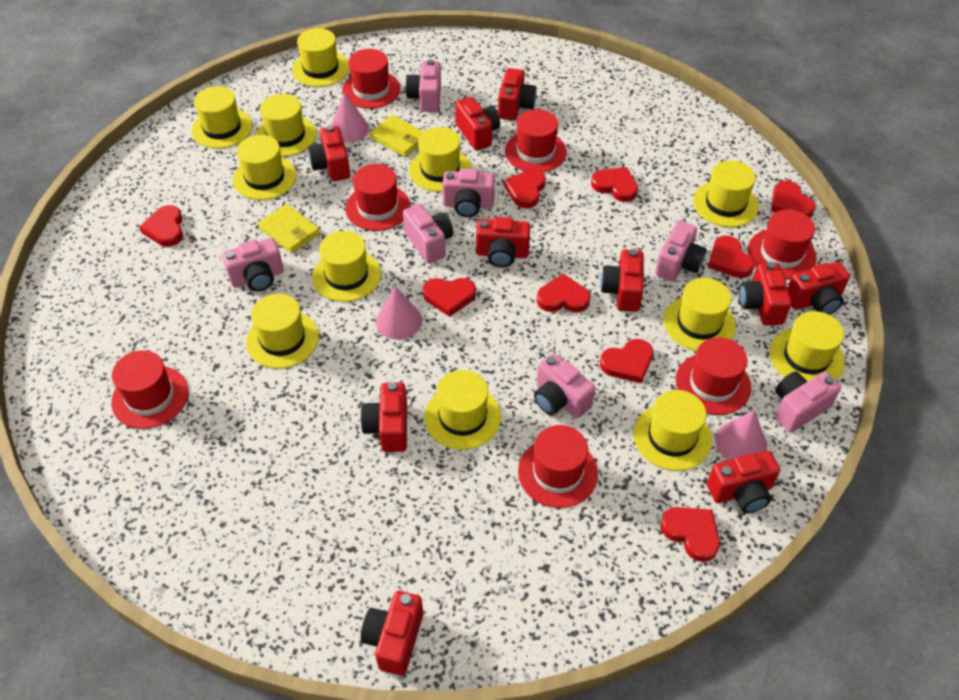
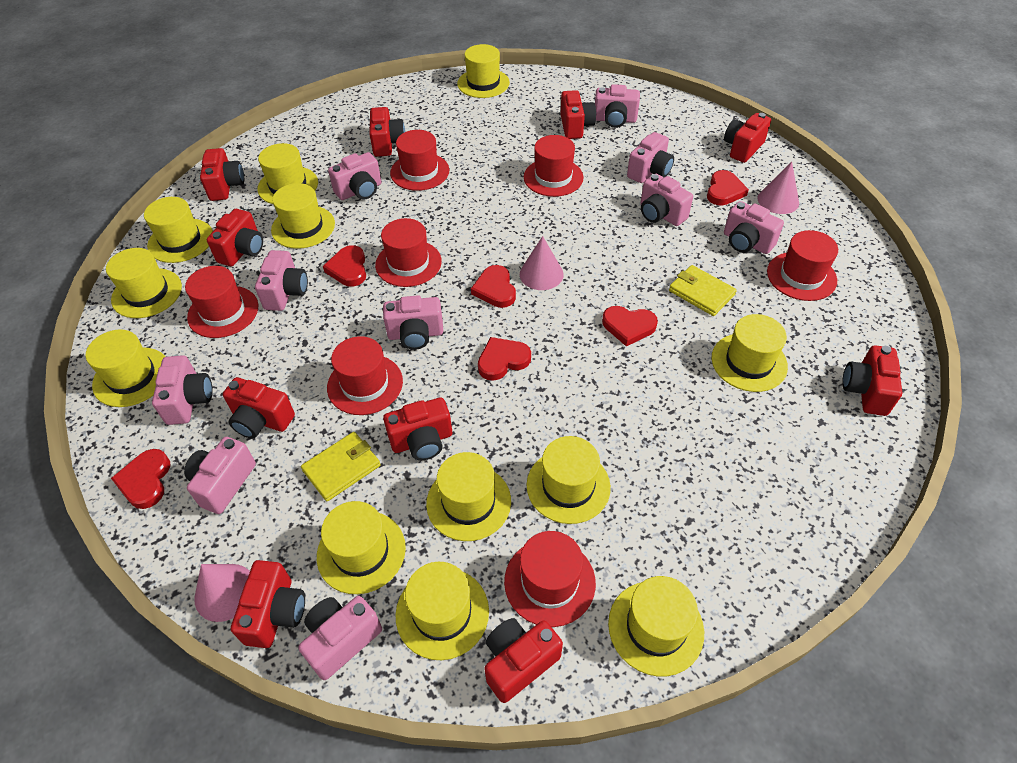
pink camera: [222,238,284,291] [403,204,453,263] [405,59,441,112] [442,168,495,217] [534,353,595,418] [655,221,707,281] [775,371,841,432] = 7 -> [152,355,213,425] [184,437,256,514] [255,250,308,311] [298,596,382,680] [328,152,381,200] [383,295,443,350] [595,84,640,128] [627,132,674,183] [640,174,693,226] [724,201,784,254] = 10
red heart: [139,205,183,247] [423,278,476,317] [504,169,546,208] [537,274,591,313] [591,167,638,202] [600,339,653,383] [660,507,720,562] [708,236,755,278] [771,181,816,218] = 9 -> [111,449,170,509] [323,245,366,287] [471,265,516,308] [478,337,531,381] [602,306,658,346] [707,170,749,205] = 6

